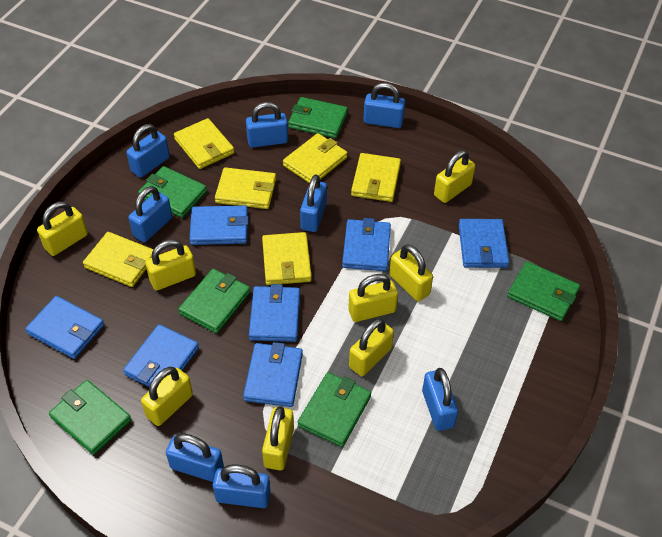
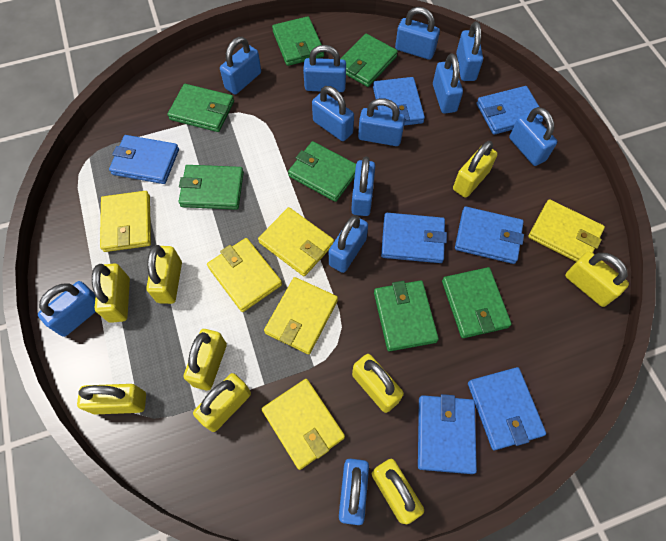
blue padlock: [126,124,170,178] [128,186,172,242] [166,434,224,482] [213,464,271,508] [246,102,288,148] [300,174,327,232] [363,83,405,128] [422,368,458,431] = 8 -> [38,281,96,337] [220,37,261,94] [303,45,346,92] [312,86,354,141] [329,215,368,273] [339,458,369,525] [351,157,375,216] [358,98,405,146] [395,7,440,60] [433,53,463,114] [456,21,483,81] [509,107,557,166] = 12
green wallet: [49,380,131,455] [138,166,207,218] [178,269,250,333] [288,97,348,138] [298,372,371,447] [507,261,580,321] = 6 -> [168,84,234,132] [179,165,244,210] [272,16,324,66] [288,141,356,202] [340,34,398,87] [374,280,439,351] [442,267,512,338] = 7
yellow padlock: [37,201,88,256] [141,367,193,426] [145,239,196,291] [262,406,294,470] [348,274,398,322] [349,318,394,376] [389,244,433,301] [434,150,475,203] = 8 -> [77,384,146,414] [92,264,130,323] [146,245,182,304] [183,329,227,390] [193,373,251,432] [352,354,404,413] [372,459,424,524] [453,141,498,198] [565,252,629,307] = 9

